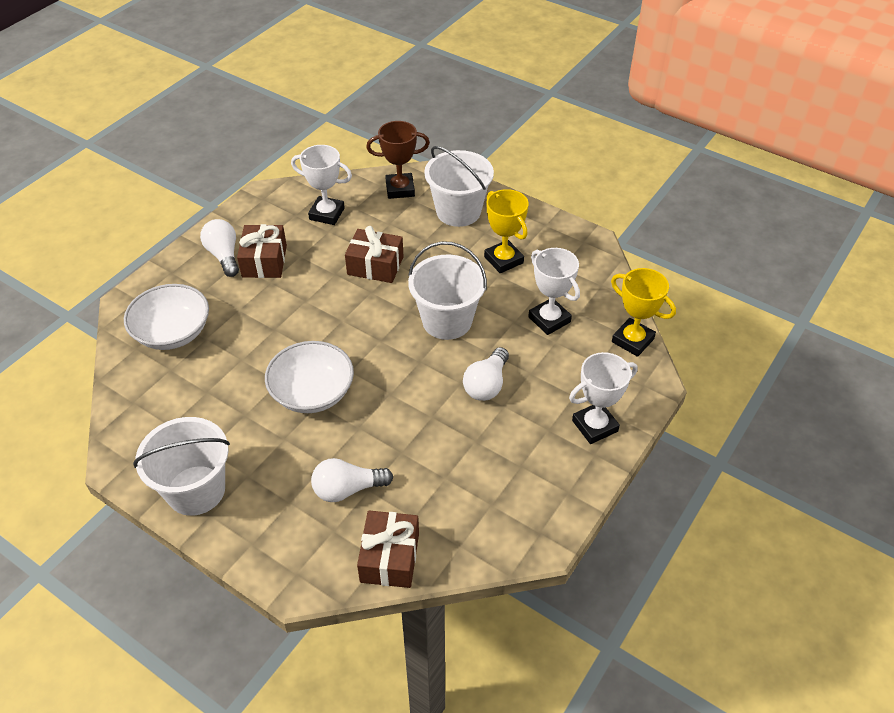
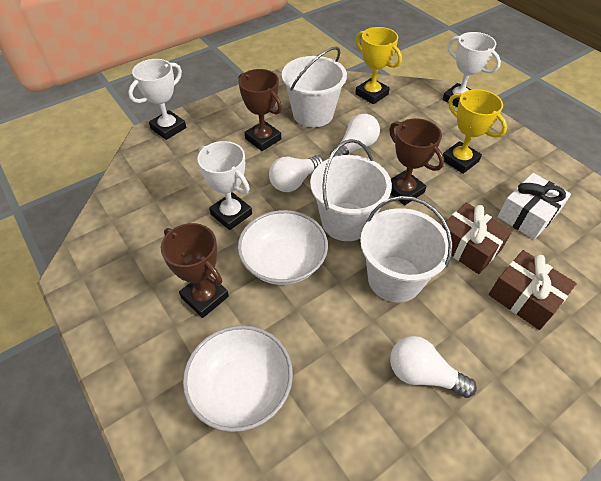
brown gift: [237,224,287,278] [345,226,404,283] [357,510,419,588] = 3 -> [441,202,512,274] [489,250,577,330] = 2
brown trophy: [366,121,430,199] = 1 -> [161,223,229,318] [238,69,282,151] [389,118,444,205] = 3
white gift: none = 0 -> [497,173,571,240] = 1

